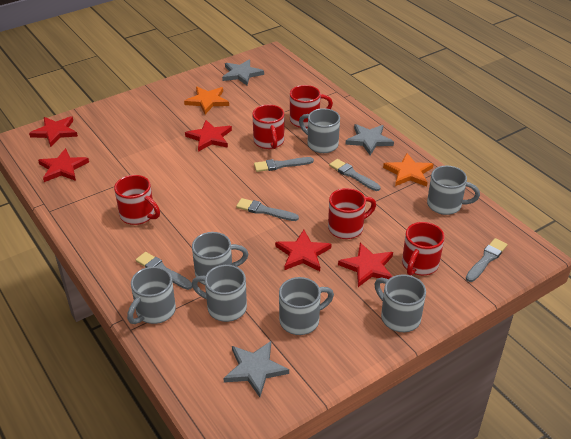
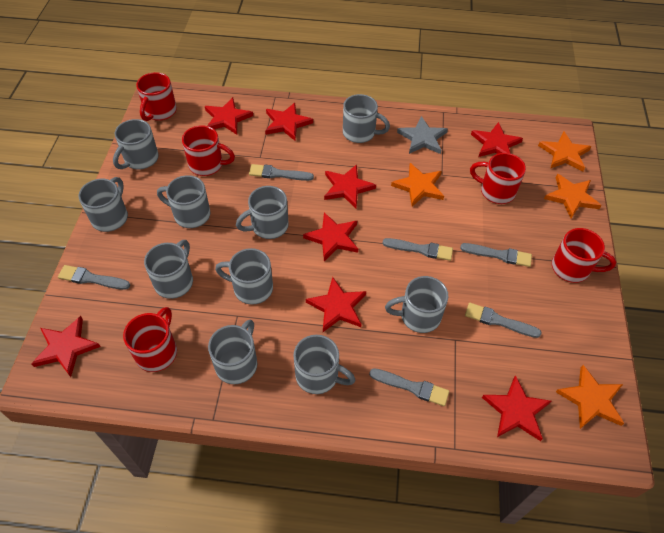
grey brush: [136,252,192,290] [236,198,299,221] [254,157,314,172] [329,159,380,191] [466,238,508,282] = 5 -> [58,265,130,290] [249,164,314,181] [369,368,449,406] [382,238,453,261] [460,243,532,267] [465,303,542,338] = 6
grey mug: [127,267,176,324] [192,232,248,285] [192,265,247,322] [279,277,334,335] [299,108,340,153] [374,274,426,332] [427,166,480,215] = 7 -> [79,177,128,232] [113,119,159,169] [144,240,193,299] [157,175,211,228] [208,320,257,384] [215,248,273,305] [236,186,289,239] [293,335,355,394] [343,94,390,143] [385,276,448,333] = 10
grey star: [222,59,264,85] [224,341,289,397] [346,124,394,155] = 3 -> [397,116,448,154] = 1
orange star: [184,87,229,114] [383,153,434,187] = 2 -> [391,163,444,207] [538,132,592,171] [544,174,602,218] [556,365,624,429] = 4
red star: [29,116,78,147] [38,148,89,182] [185,120,232,152] [275,230,331,271] [338,243,393,287] = 5 -> [32,316,101,377] [205,97,253,135] [265,103,313,141] [303,212,358,261] [306,277,366,332] [324,164,376,208] [471,122,523,157] [482,375,551,441] = 8

